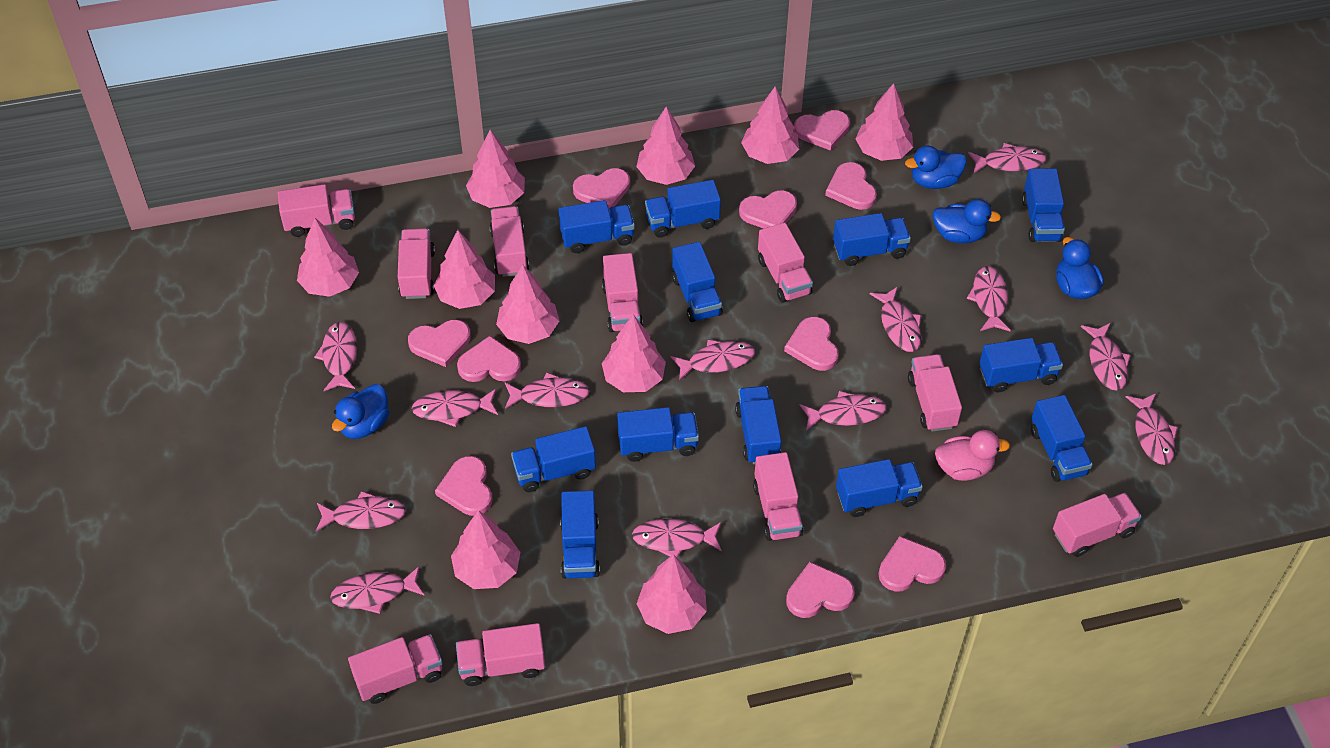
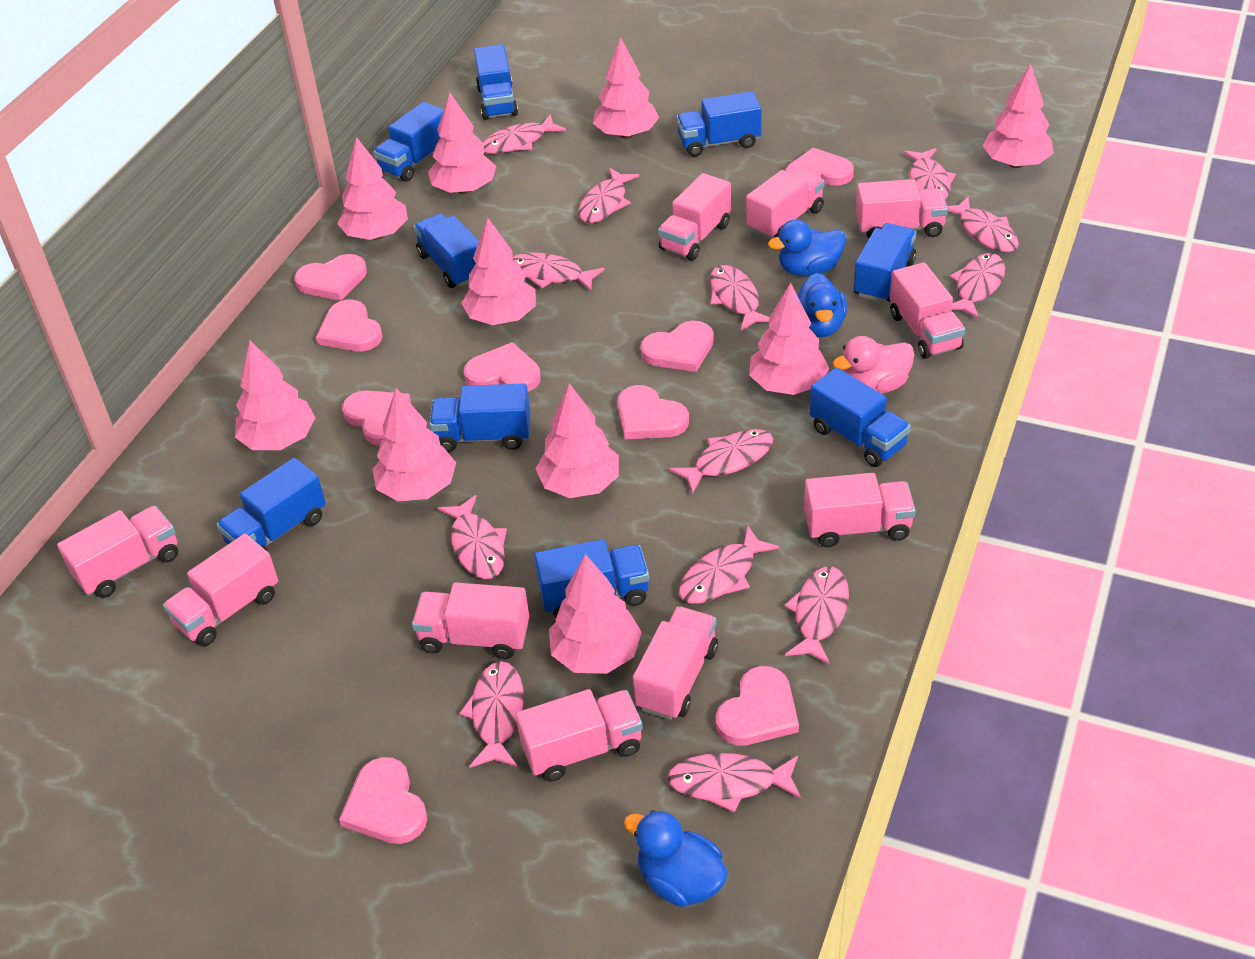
blue duck: [332,384,390,439] [905,145,967,189] [933,199,1001,244] [1056,237,1104,299] = 4 -> [624,810,728,907] [768,219,846,276] [797,273,847,337] = 3
blue truck: [511,426,596,492] [559,200,635,253] [560,491,600,578] [617,407,699,462] [645,180,721,238] [672,242,723,322] [735,386,782,464] [833,213,911,266] [836,459,923,517] [979,338,1063,392] [1022,168,1065,242] [1031,395,1093,482] = 12 -> [216,458,326,551] [373,102,444,182] [414,214,479,288] [429,383,531,452] [474,44,518,120] [534,539,649,617] [677,91,761,157] [810,367,911,467] [854,223,916,302] = 9
pink heart: [408,320,471,367] [435,456,492,516] [457,336,521,382] [573,168,630,209] [739,190,797,229] [784,317,839,371] [786,562,855,618] [794,110,850,151] [825,162,877,210] [878,536,946,592] = 10 -> [294,254,367,301] [316,300,383,352] [339,757,427,844] [342,390,411,446] [464,342,541,392] [617,385,689,439] [640,321,714,372] [716,666,799,746] [786,148,854,186] = 9

